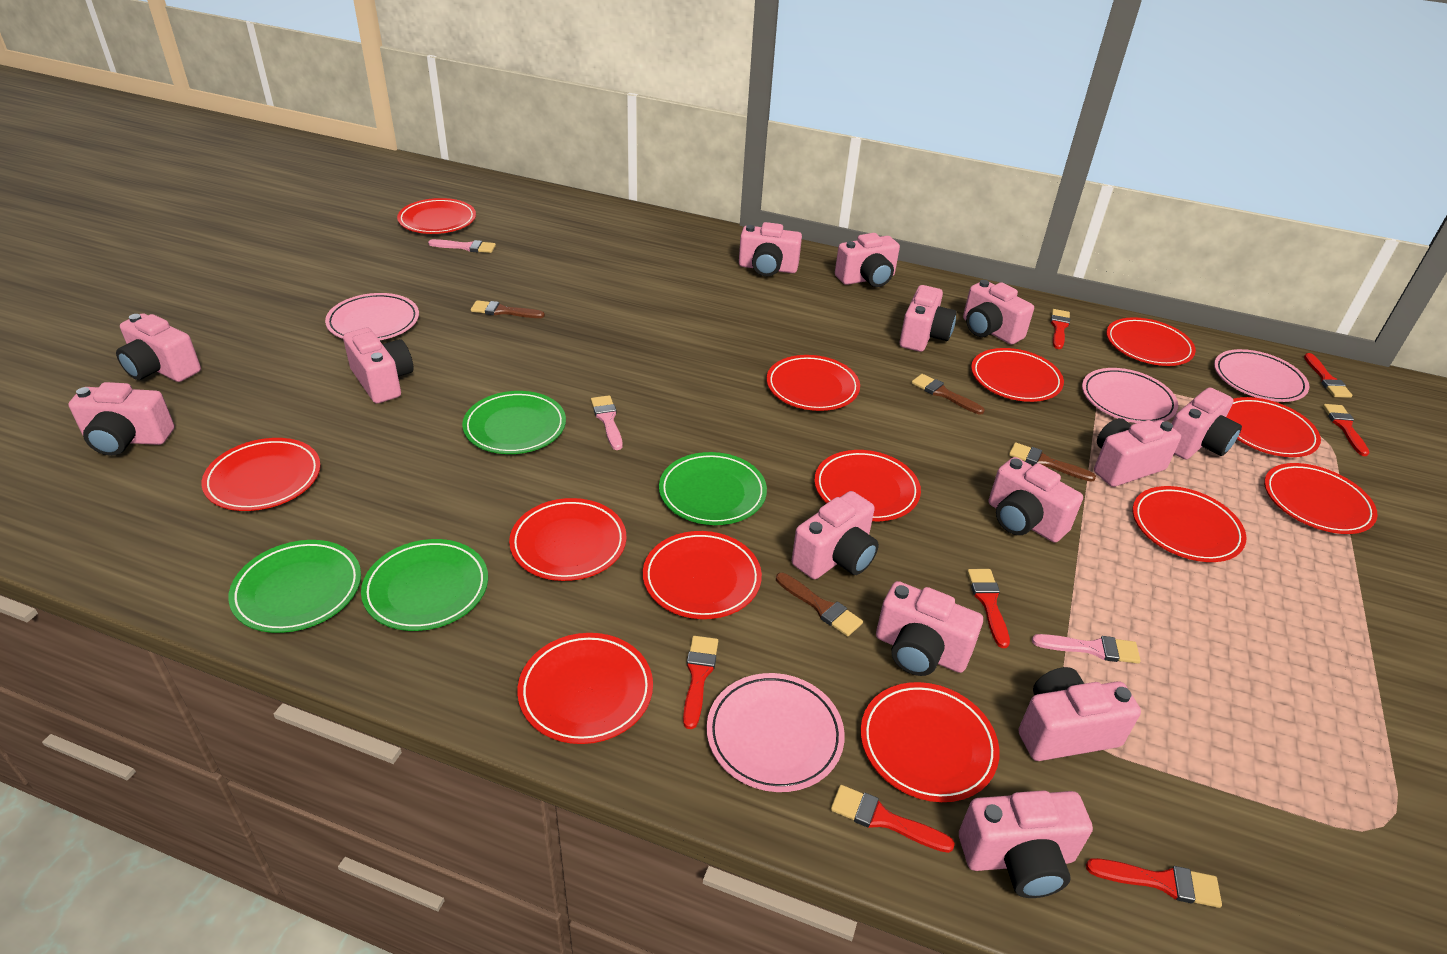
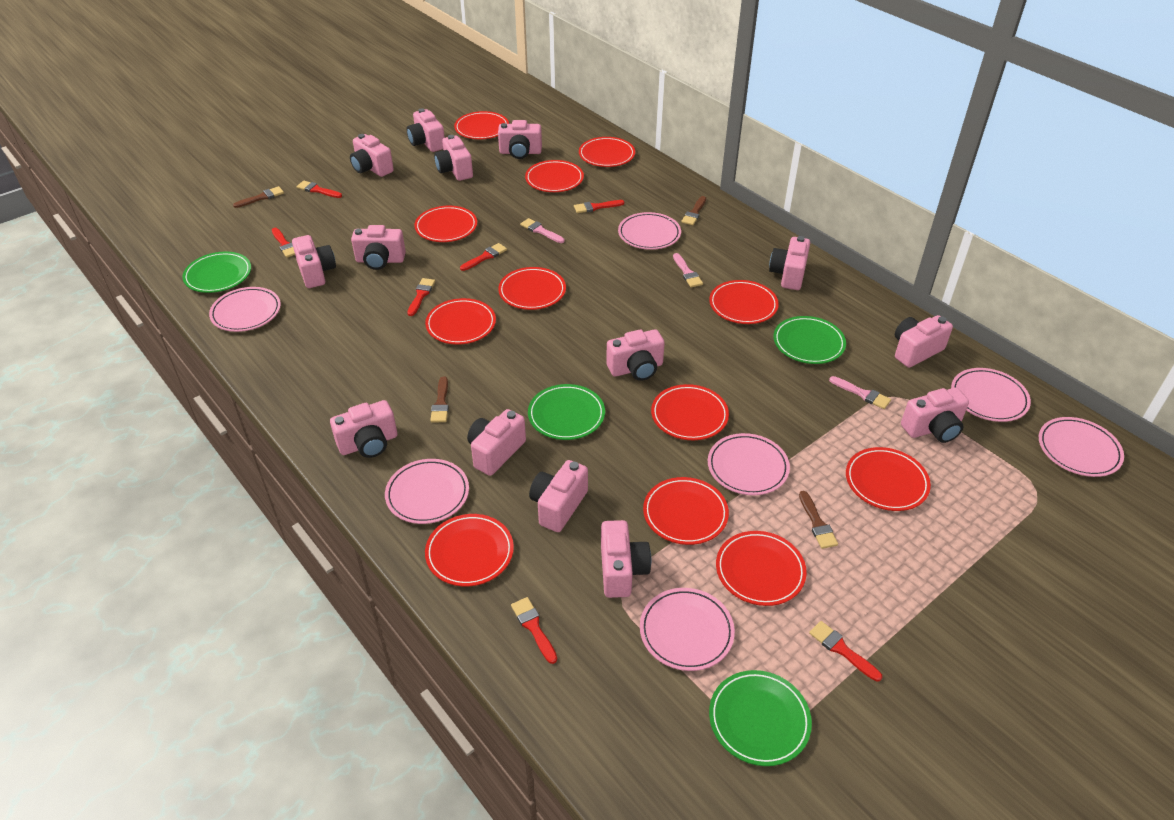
pink plate: [325,293,419,340] [707,673,845,792] [1082,368,1178,423] [1214,349,1309,402] = 4 -> [209,287,281,332] [385,459,469,524] [618,212,681,250] [640,588,735,671] [708,433,790,495] [951,368,1031,422] [1039,417,1124,477] = 7
red plate: [202,438,321,511] [397,198,476,234] [509,498,626,581] [517,633,653,744] [643,531,762,619] [766,355,860,411] [814,450,921,521] [861,682,1000,802] [971,348,1064,402] [1106,317,1196,366] [1132,486,1246,562] [1226,397,1321,457] [1264,463,1378,534] = 13 -> [414,206,477,242] [425,298,496,344] [425,514,514,586] [454,111,509,139] [498,267,566,310] [525,160,584,192] [579,137,635,167] [643,477,729,545] [651,384,729,440] [709,280,779,324] [716,531,807,606] [846,447,931,511] = 12

